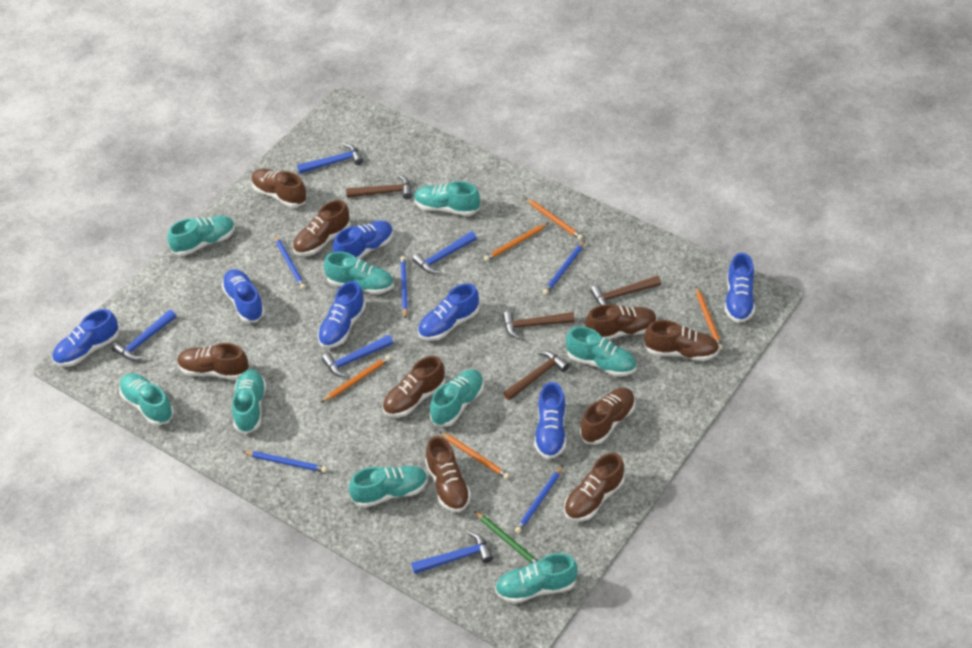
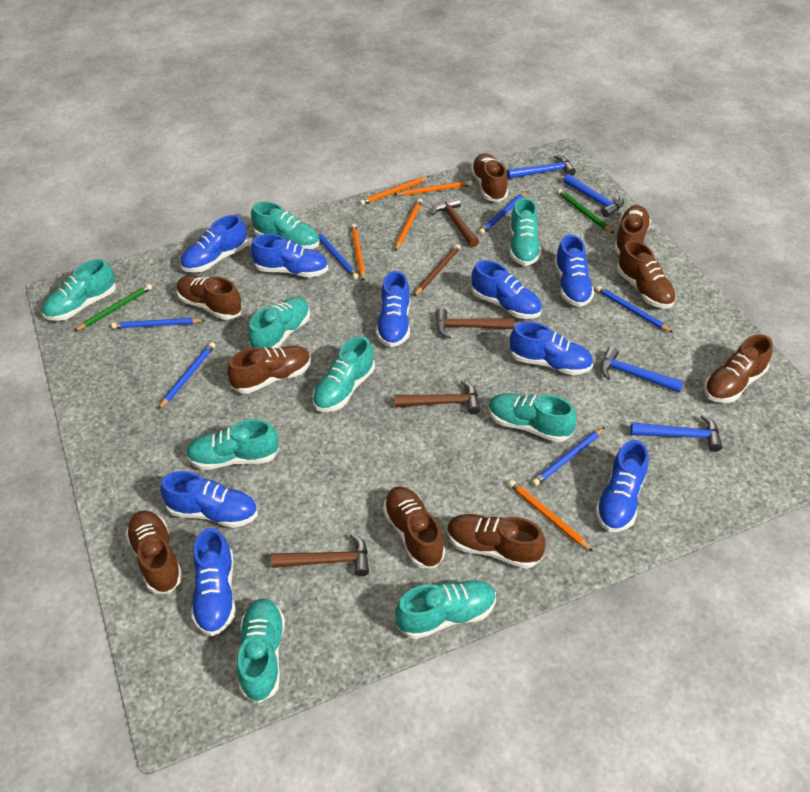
blue hammer: [112,309,176,360] [297,143,363,174] [322,335,393,377] [411,531,493,574] [412,231,477,274] = 5 -> [507,155,576,179] [563,174,624,218] [600,347,684,393] [630,414,722,452] = 4
blue pencil: [243,451,327,473] [275,236,306,290] [400,256,408,319] [515,466,563,533] [543,241,585,295] = 5 -> [111,318,205,329] [158,342,215,410] [315,230,359,279] [479,191,527,235] [532,427,605,486] [596,286,673,333] = 6
blue shoe: [52,309,119,367] [221,269,265,322] [318,281,366,348] [333,220,394,259] [418,283,480,341] [534,382,566,459] [725,253,755,323] = 7 -> [160,471,258,528] [180,215,248,273] [191,528,236,636] [251,234,328,277] [376,271,410,347] [472,260,542,319] [510,322,593,375] [555,234,594,307] [595,440,649,532] = 9
brown pencil: none = 0 -> [414,244,461,296] = 1
green pencil: [474,511,538,563] = 1 -> [74,284,152,331] [557,189,614,233] = 2

